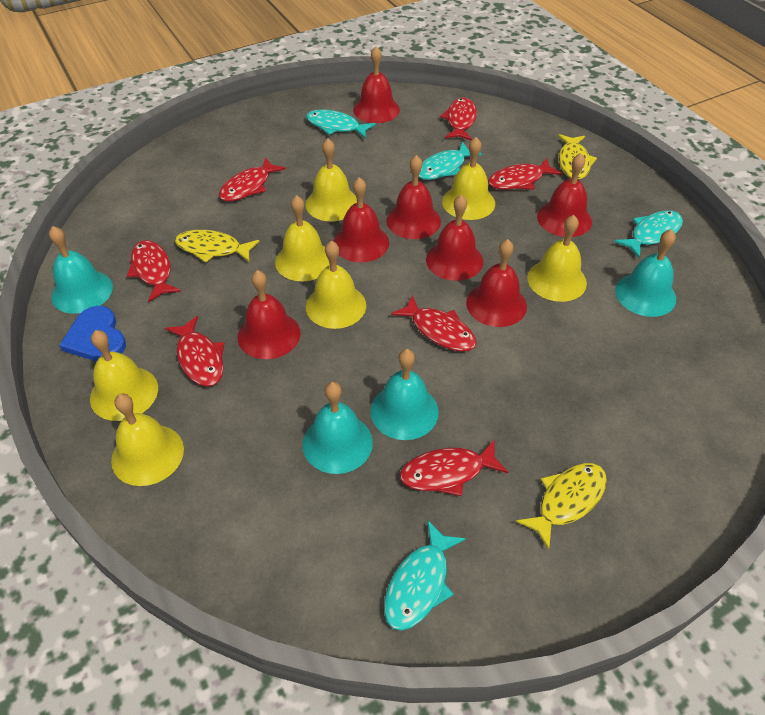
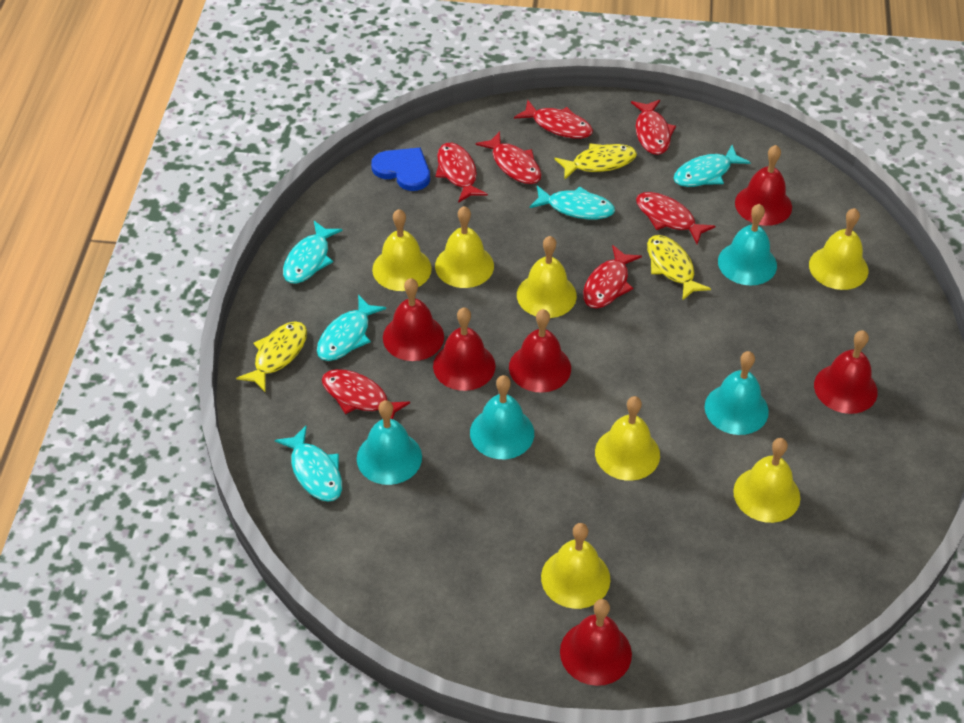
red bell: [238,270,300,359] [333,177,389,262] [353,46,400,123] [386,155,441,239] [426,195,483,281] [466,239,527,327] [537,153,592,237] = 7 -> [383,278,444,361] [433,308,496,391] [509,309,571,393] [560,599,632,686] [735,145,792,226] [814,330,878,414] = 6
turquoise fish: [306,110,376,138] [384,520,466,631] [419,141,482,180] [614,210,683,258] = 4 -> [275,425,342,502] [283,221,343,284] [317,295,386,361] [530,186,615,219] [673,145,751,187] = 5

